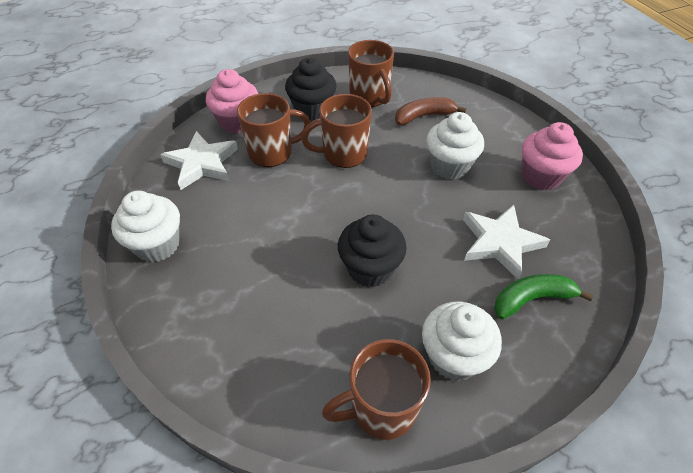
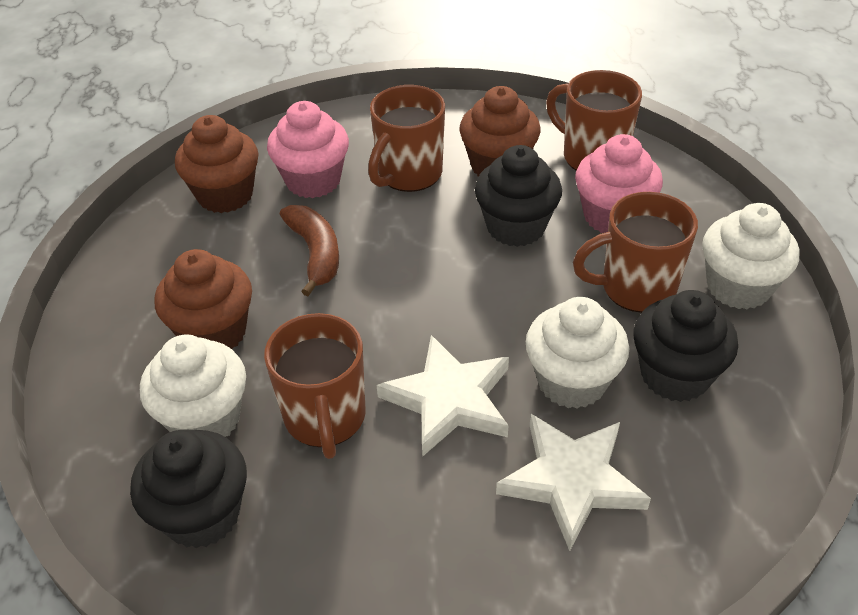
black cupcake: [285,58,337,121] [338,215,407,287] = 2 -> [130,430,247,548] [475,145,562,247] [633,290,738,402] = 3
brown cupcake: none = 0 -> [154,249,252,349] [175,115,259,213] [459,86,541,177] = 3
green banana: [494,274,593,319] = 1 -> none = 0

